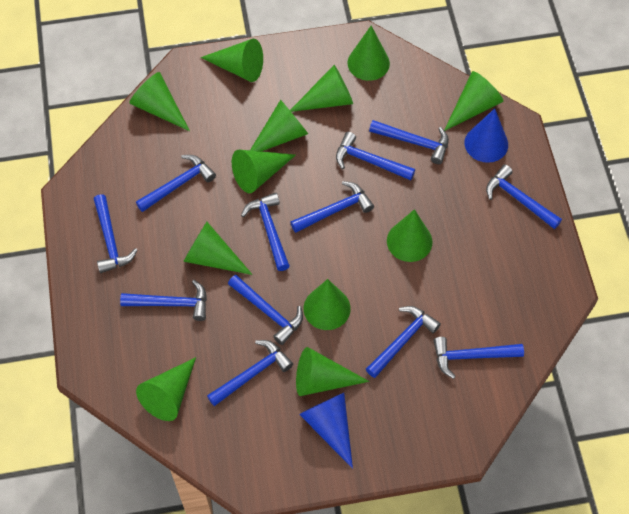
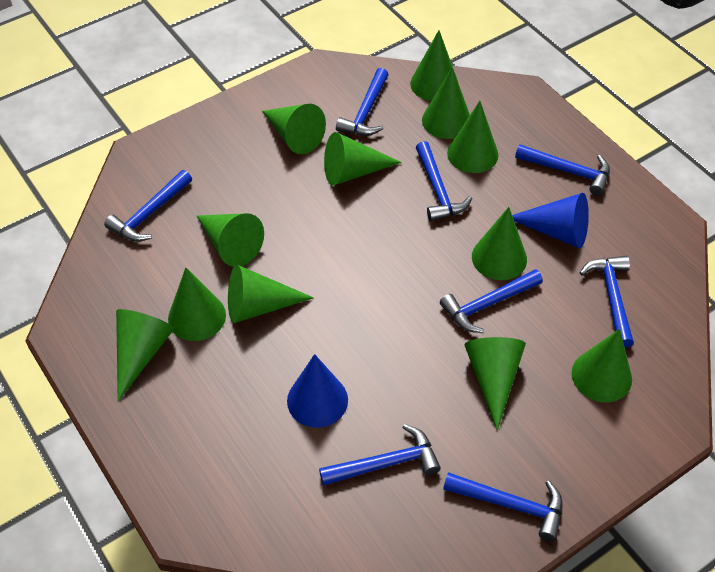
blue hammer: [94,194,138,273] [120,280,207,321] [136,155,216,212] [207,340,293,406] [228,275,303,345] [241,193,290,271] [290,181,374,233] [336,132,415,180] [366,306,441,378] [369,120,449,164] [433,337,524,379] [486,165,562,229] = 12 -> [104,170,192,242] [319,424,441,486] [336,68,389,136] [416,141,472,221] [440,269,543,333] [443,472,563,541] [515,144,610,196] [580,256,634,348] = 8

